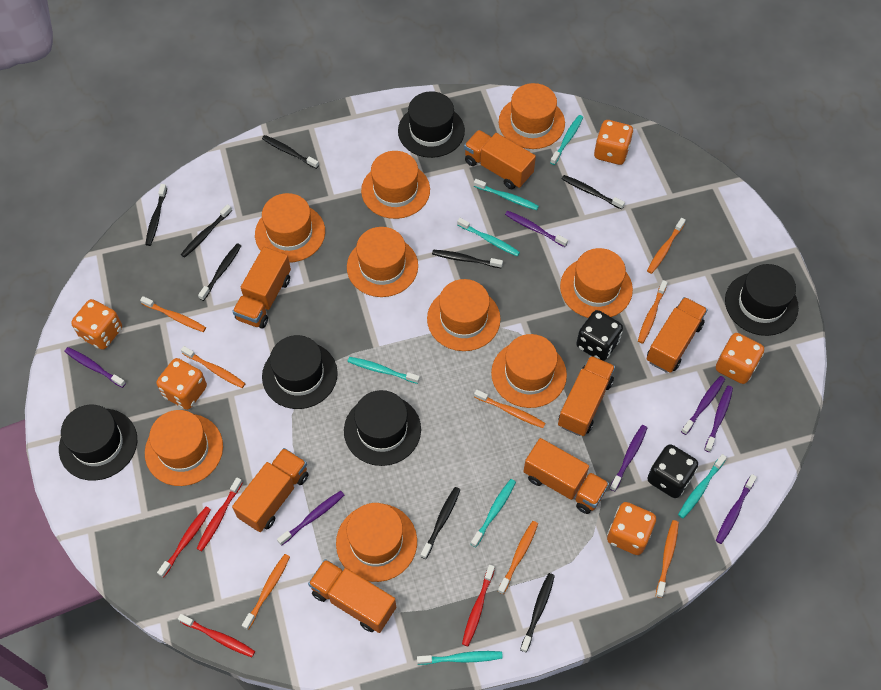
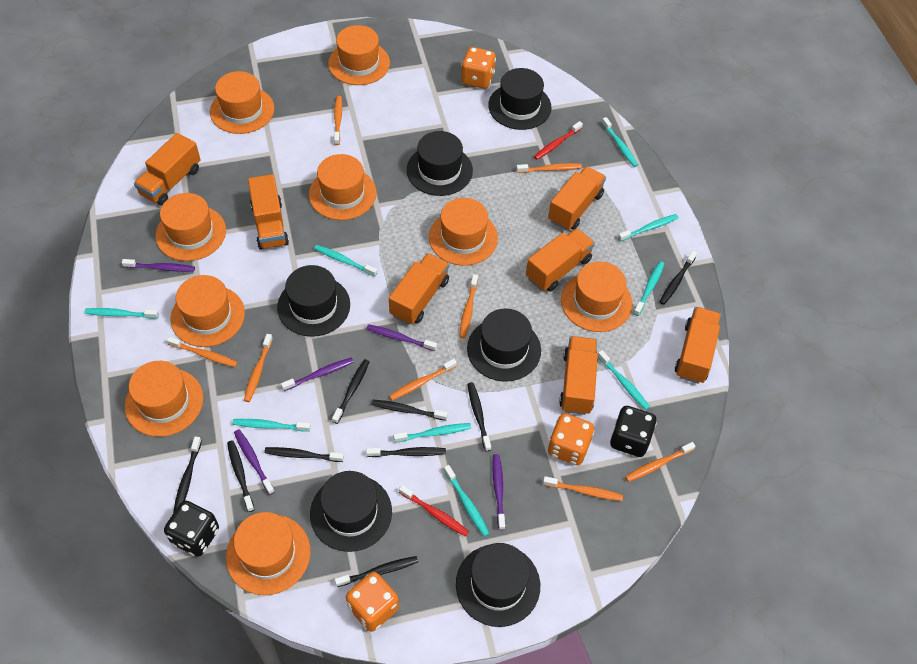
black hat: [59,405,137,481] [262,335,338,409] [344,390,421,466] [398,91,465,158] [725,264,799,336] = 5 -> [277,265,350,337] [310,471,392,552] [407,131,473,196] [456,543,540,627] [467,309,541,382] [488,68,552,130] = 6
black toothbrush: [145,184,167,246] [181,204,232,258] [198,243,241,301] [262,135,319,169] [420,487,460,559] [432,250,503,268] [520,573,555,653] [562,175,625,210] = 8 -> [173,437,202,513] [227,440,254,512] [264,447,344,462] [332,359,369,424] [335,556,418,587] [366,447,446,457] [371,400,448,421] [468,382,491,452] [660,251,697,305] = 9
orange dice: [71,299,122,350] [156,358,207,410] [594,120,634,165] [607,502,656,555] [716,333,764,384] = 5 -> [346,572,399,632] [461,47,496,89] [548,413,594,465] = 3
purple toothbrush: [64,347,126,388] [277,491,344,546] [505,211,568,247] [609,425,647,491] [681,376,725,435] [704,386,733,452] [716,474,757,544] = 7 -> [122,259,195,272] [234,429,275,495] [281,357,354,391] [366,324,437,351] [492,454,505,530] = 5
red toothbrush: [157,507,211,578] [178,614,255,657] [196,478,243,551] [462,565,495,646] = 4 -> [399,485,469,536] [534,121,583,160] = 2
turquoise toothbrush: [348,357,420,384] [417,651,503,665] [457,218,520,256] [471,479,516,547] [474,179,539,210] [550,115,583,165] [678,454,727,519] = 7 -> [84,308,159,319] [232,419,311,432] [314,245,378,277] [393,423,471,443] [444,465,490,537] [598,350,650,410] [602,117,638,167] [618,214,679,242] [633,261,664,316] = 9

